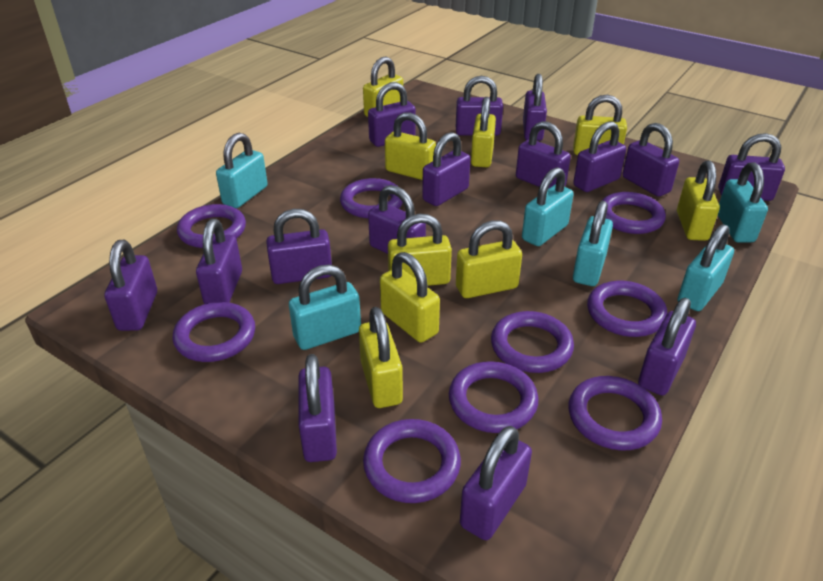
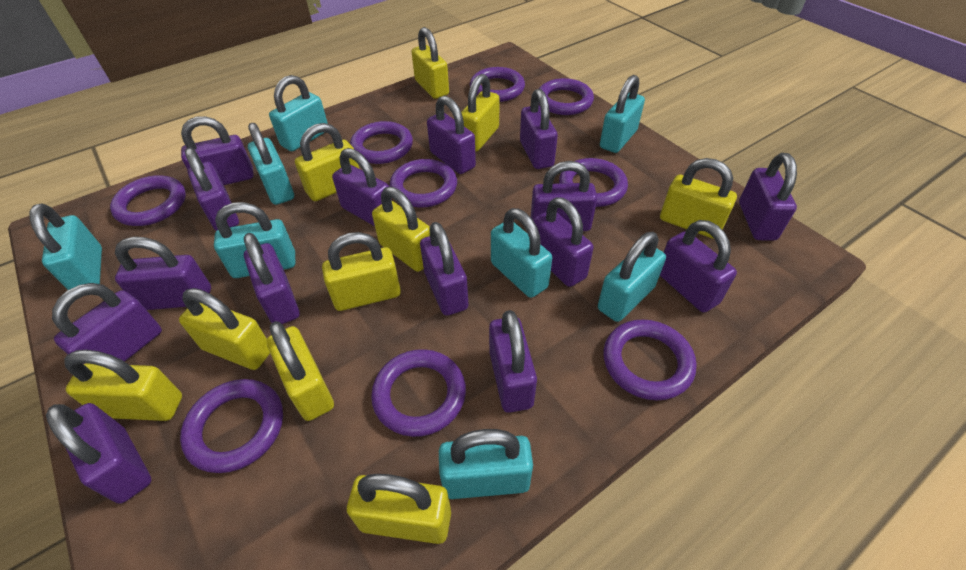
turquoise padlock: [216,133,268,208] [289,265,361,350] [522,167,574,246] [573,201,613,286] [677,224,734,311] [718,162,768,243] = 6 -> [29,203,102,290] [214,202,295,278] [248,123,294,205] [269,75,328,151] [439,429,533,499] [491,208,552,298] [598,232,666,322] [600,75,645,153] = 8
yellow padlock: [359,307,403,408] [363,57,403,117] [380,252,440,343] [385,112,436,180] [388,214,452,286] [456,220,522,298] [471,97,496,167] [573,95,627,155] [677,161,720,241] = 9 -> [65,350,182,421] [179,288,270,370] [266,321,334,421] [295,123,359,201] [322,232,401,311] [347,474,451,544] [372,187,430,272] [412,27,449,99] [461,74,500,152] [660,158,737,239] = 10

